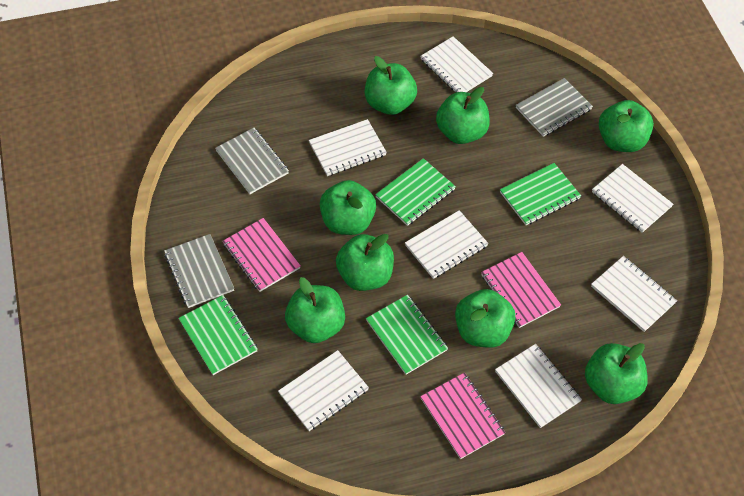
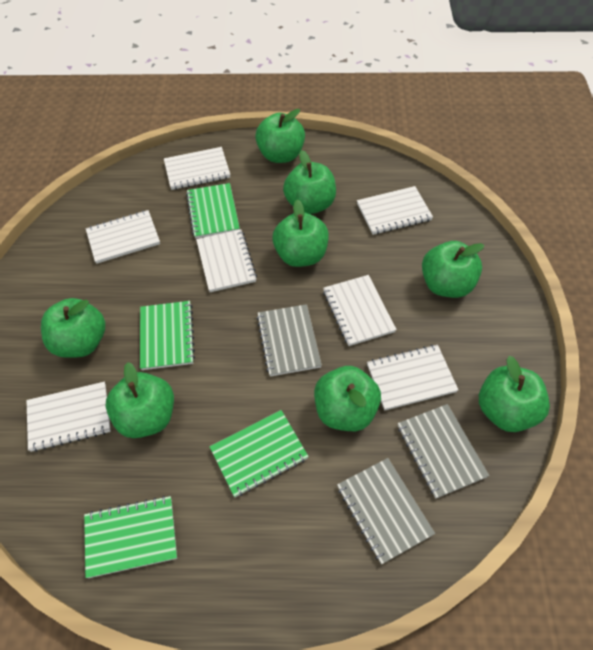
pink notebook: [223,218,301,292] [420,372,506,459] [481,252,561,328] = 3 -> none = 0

